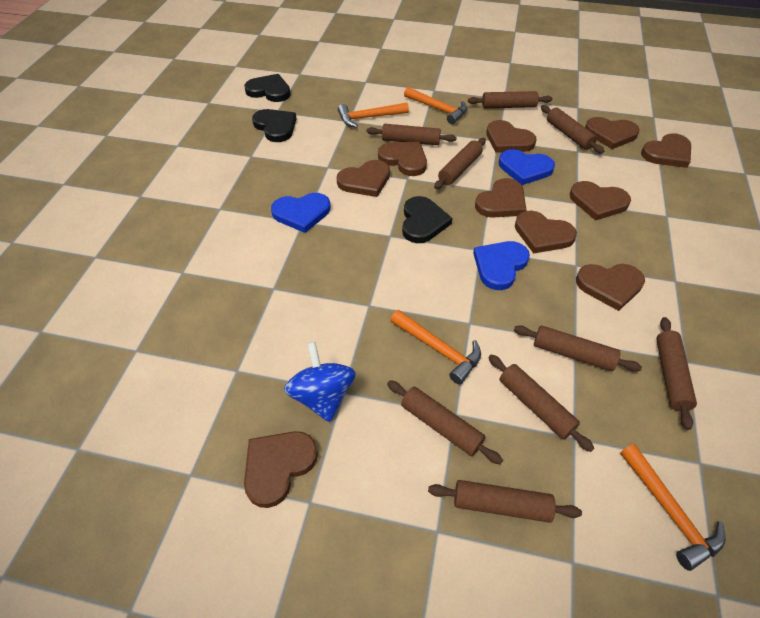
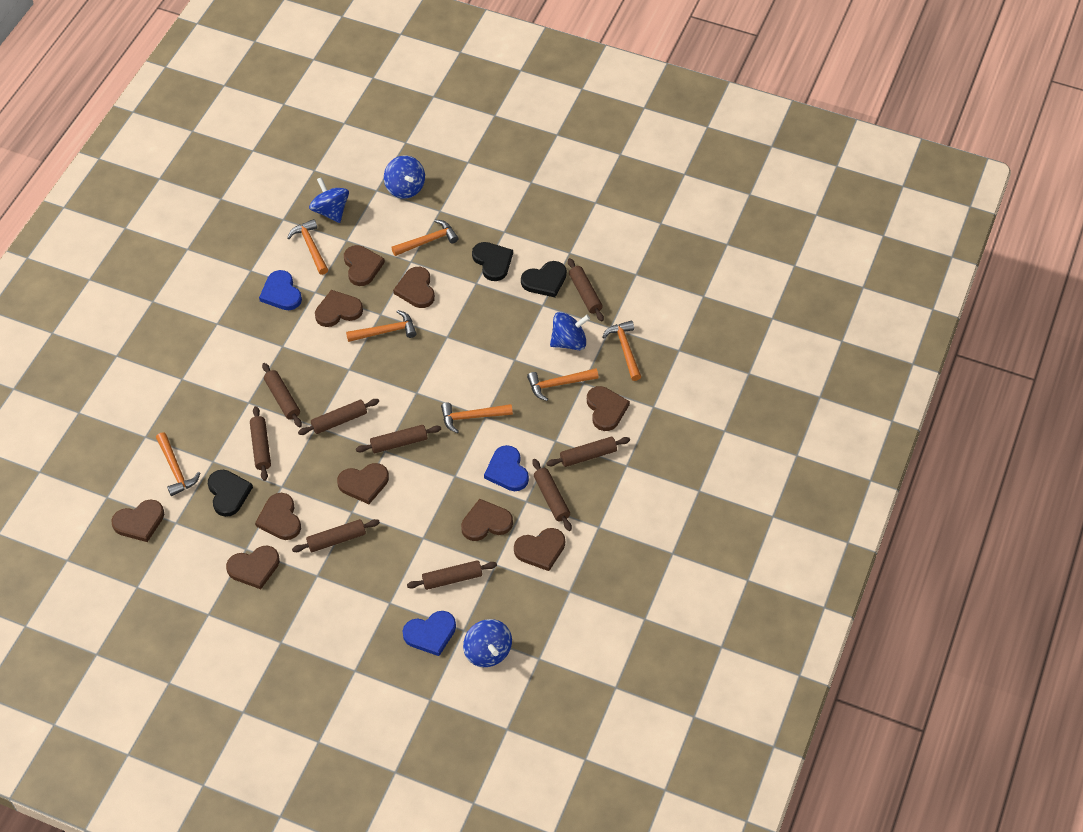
blue spinning top: [284,342,356,422] = 1 -> [309,177,349,223] [384,156,425,199] [463,619,512,667] [550,312,590,350] = 4
orange hammer: [338,103,409,128] [390,310,481,384] [404,87,467,124] [620,444,726,571] = 4 -> [156,432,200,496] [287,219,328,275] [346,310,417,342] [391,219,459,256] [441,402,513,433] [527,368,599,401] [602,320,641,381] = 7

